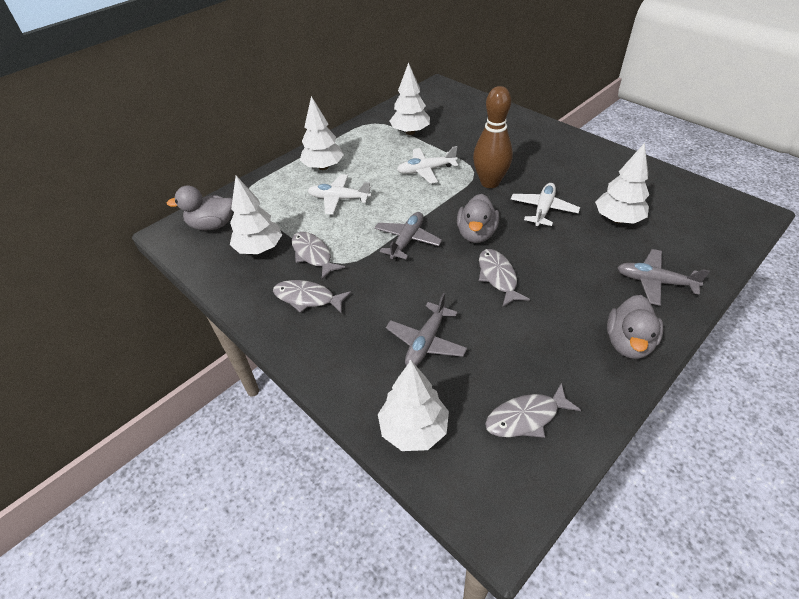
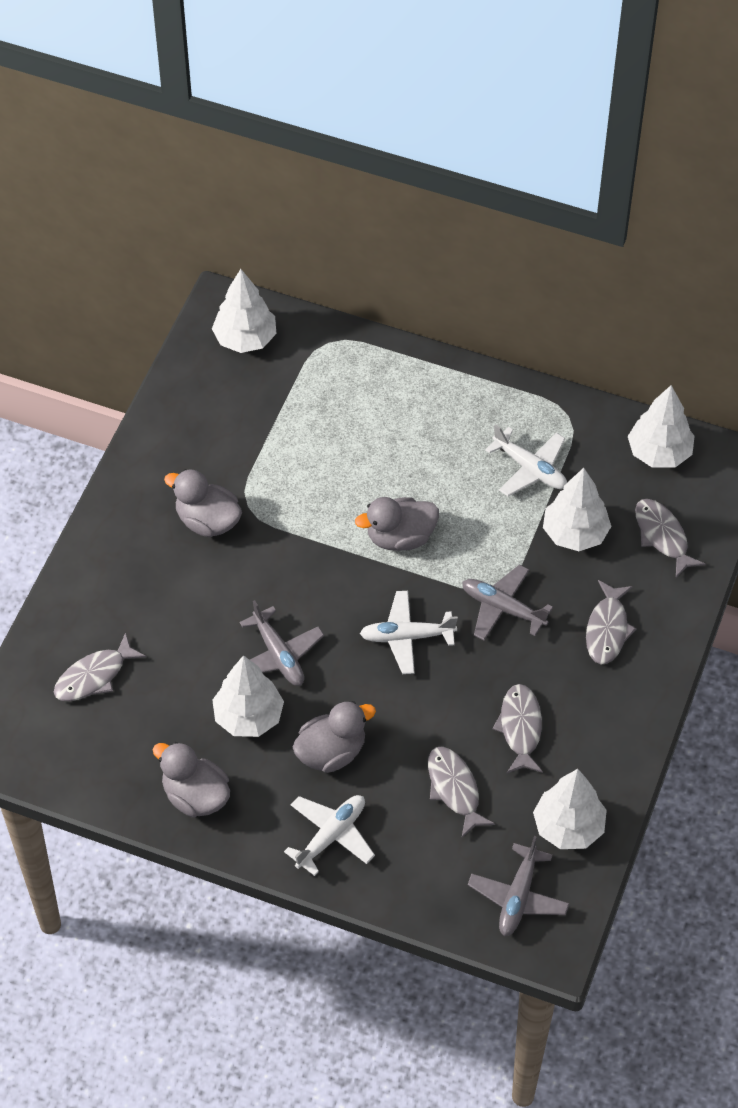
brown bowling pin: [473,86,513,188] = 1 -> none = 0
grey duck: [167,186,233,231] [457,194,499,243] [607,295,663,359] = 3 -> [153,742,230,818] [164,469,242,537] [293,701,376,773] [355,497,439,551] = 4
grey fish: [273,280,351,314] [292,232,345,279] [479,249,530,307] [485,383,581,438] = 4 -> [54,632,146,701] [428,746,495,837] [492,684,543,774] [586,580,636,665] [635,499,705,578] = 5

